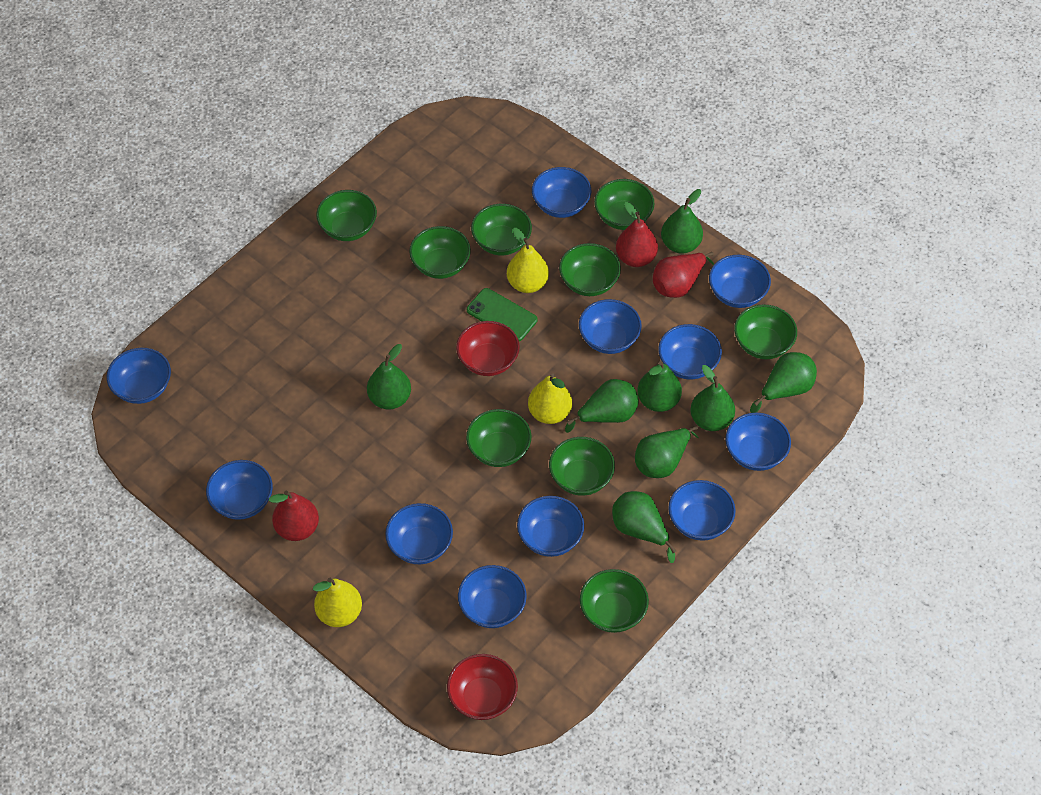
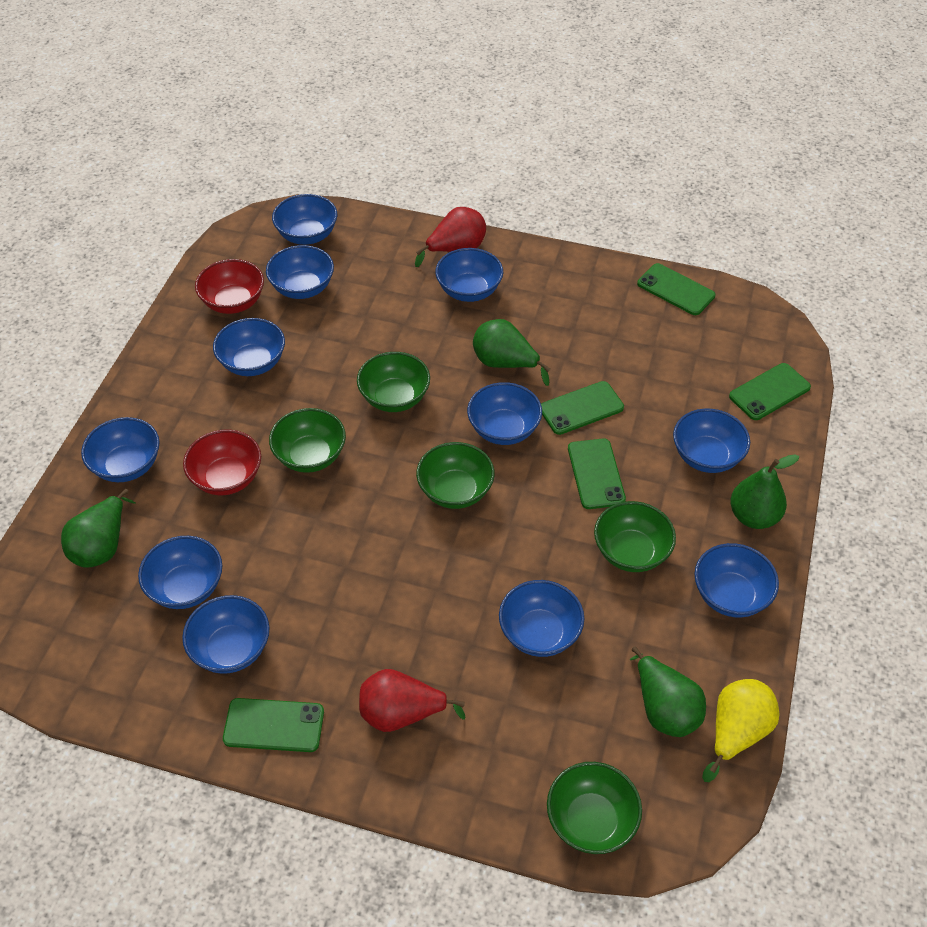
green bowl: [316,190,377,241] [409,226,471,279] [466,409,532,467] [471,204,532,255] [549,437,615,496] [559,243,621,296] [580,569,649,633] [594,179,655,230] [734,304,797,359] = 9 -> [269,408,346,473] [357,352,430,412] [416,442,494,509] [547,762,642,854] [594,501,676,572] = 5
green pear: [367,344,411,410] [565,379,639,433] [612,491,676,563] [635,426,699,478] [637,361,682,412] [661,189,703,254] [690,365,735,431] [750,352,817,413] = 8 -> [61,489,136,568] [473,319,550,386] [630,646,706,737] [730,454,799,529] = 4
green phone: [467,288,537,341] = 1 -> [223,698,324,752] [541,381,624,435] [568,438,626,509] [637,263,716,315] [729,363,811,420] = 5
red pear: [269,490,319,541] [616,202,658,267] [653,252,714,298] = 3 -> [359,669,466,732] [415,207,486,267] = 2
yellow pear: [313,578,362,627] [507,228,549,293] [528,373,572,424] = 3 -> [702,679,779,782] = 1

